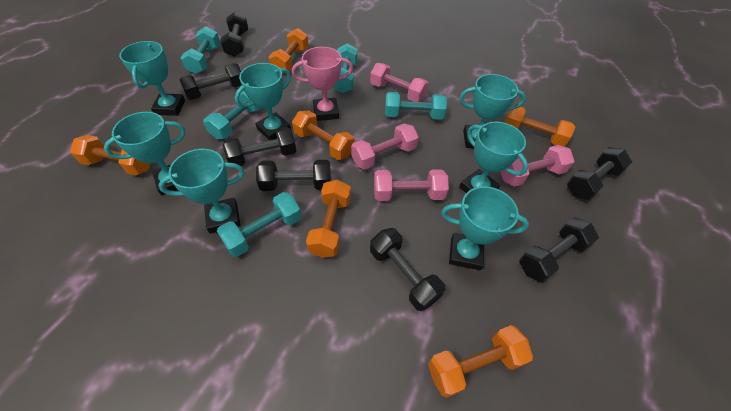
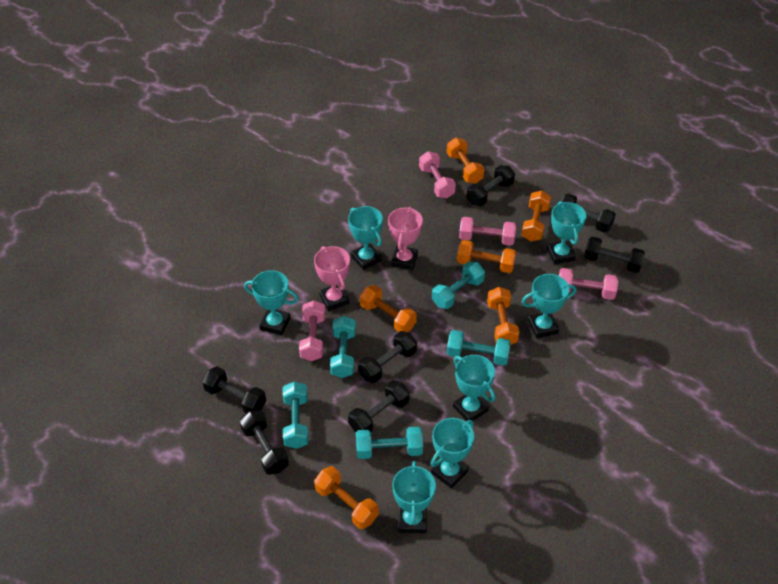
pink trophy: [292,47,353,121] = 1 -> [314,246,350,311] [388,207,423,270] = 2

